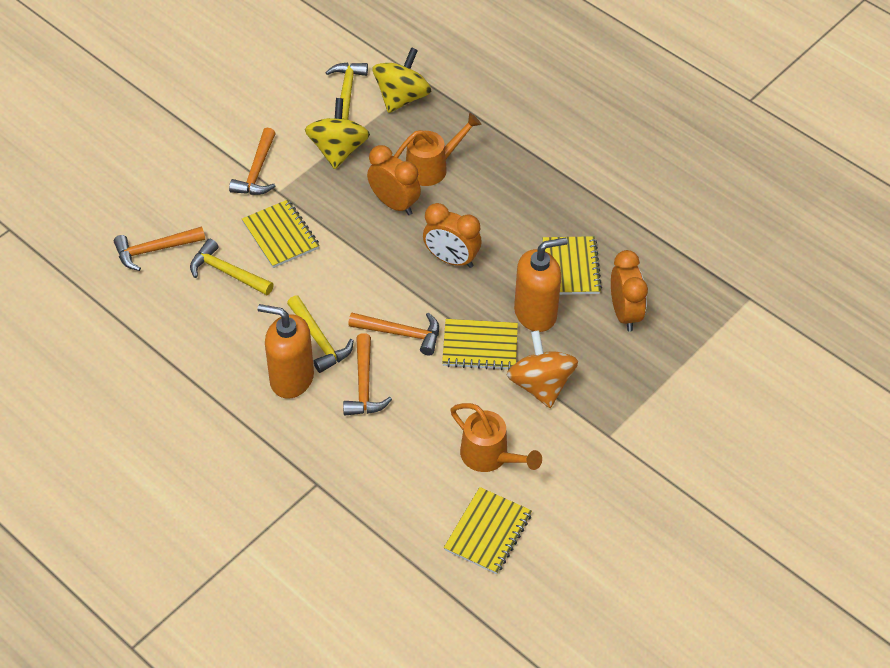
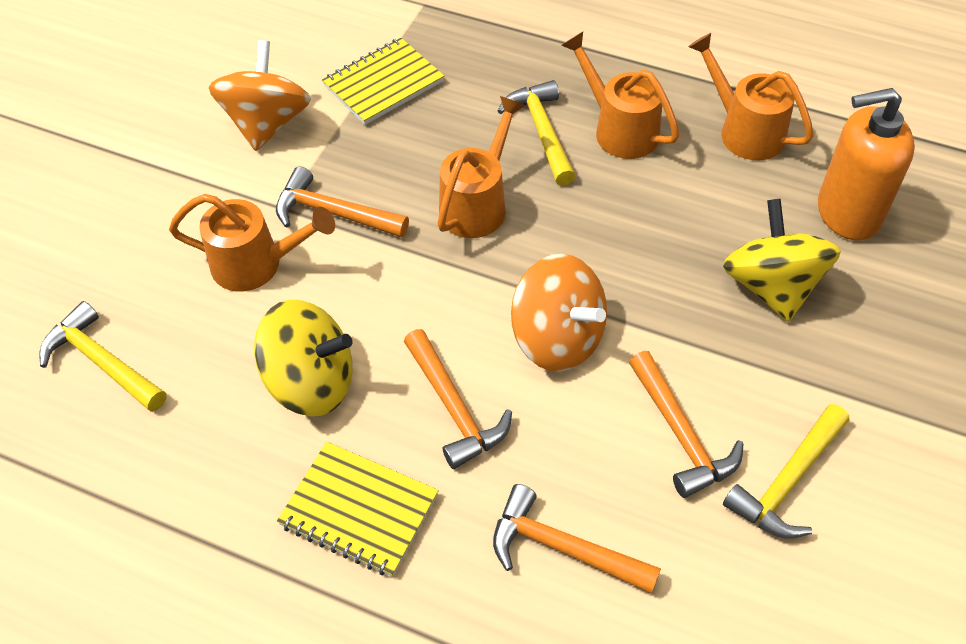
orange clock: [367,145,421,215] [423,203,482,268] [611,250,648,331] = 3 -> none = 0
orange soap dispenser: [258,304,314,399] [514,237,568,332] = 2 -> [818,88,915,240] = 1
orange spinning top: [507,330,578,408] = 1 -> [209,40,311,151] [511,254,607,372] = 2
orange watering can: [394,113,482,186] [450,403,542,472] = 2 -> [169,194,335,292] [437,96,525,238] [561,32,680,159] [688,33,814,160] = 4
yellow notebook: [242,200,319,268] [442,319,518,370] [444,487,532,574] [543,236,602,295] = 4 -> [277,442,439,577] [322,38,444,125] = 2

